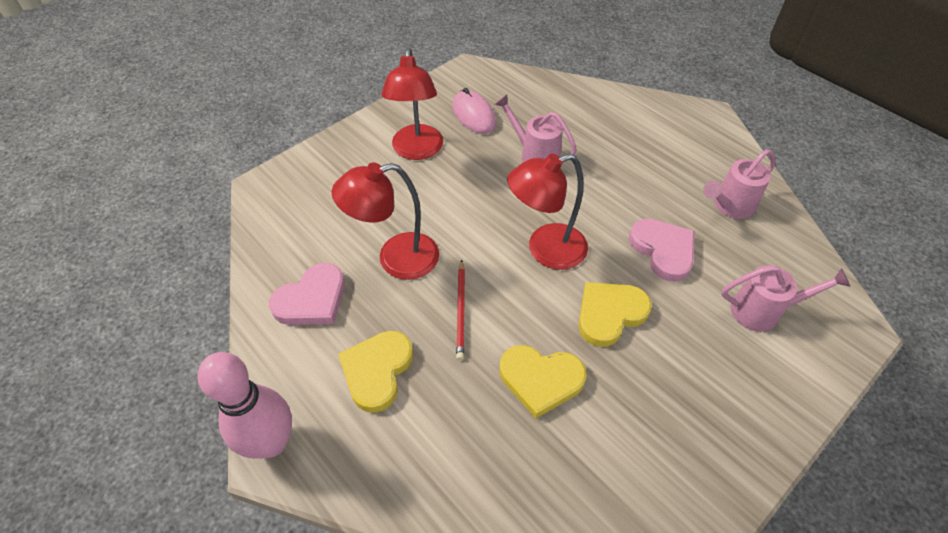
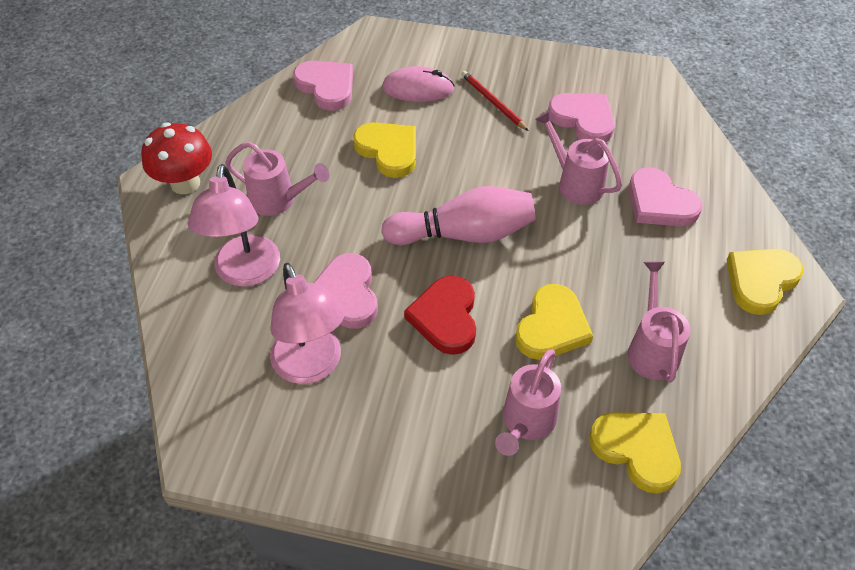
pink heart: [269,263,345,325] [629,219,695,282] = 2 -> [293,60,353,111] [313,253,378,329] [548,93,615,143] [629,167,703,226] = 4
pink lamp: none = 0 -> [187,164,280,287] [270,263,344,384] = 2
pink watering can: [495,94,577,163] [703,149,776,219] [721,265,851,332] = 3 -> [225,142,329,216] [495,350,561,456] [535,110,622,205] [627,261,690,382] = 4
red heart: none = 0 -> [404,276,476,355] = 1
red lamp: [332,162,439,280] [382,48,443,160] [507,153,588,270] = 3 -> none = 0
red mushroom: none = 0 -> [141,122,212,194] = 1
yellow heart: [338,331,413,413] [500,345,587,419] [578,282,652,347] = 3 -> [353,122,416,178] [515,284,593,360] [589,412,681,494] [727,249,804,315] = 4

